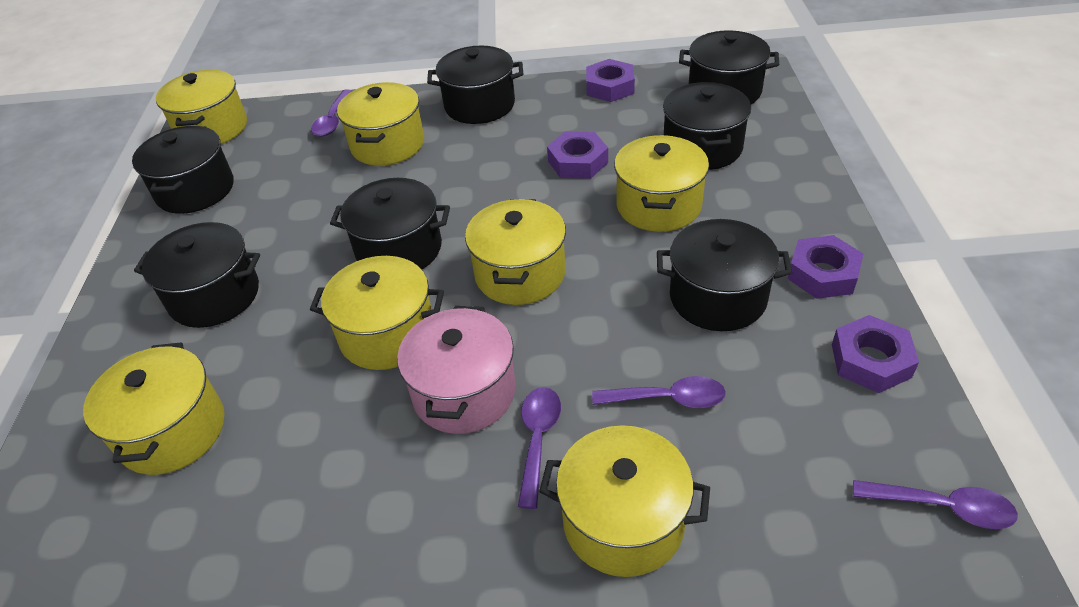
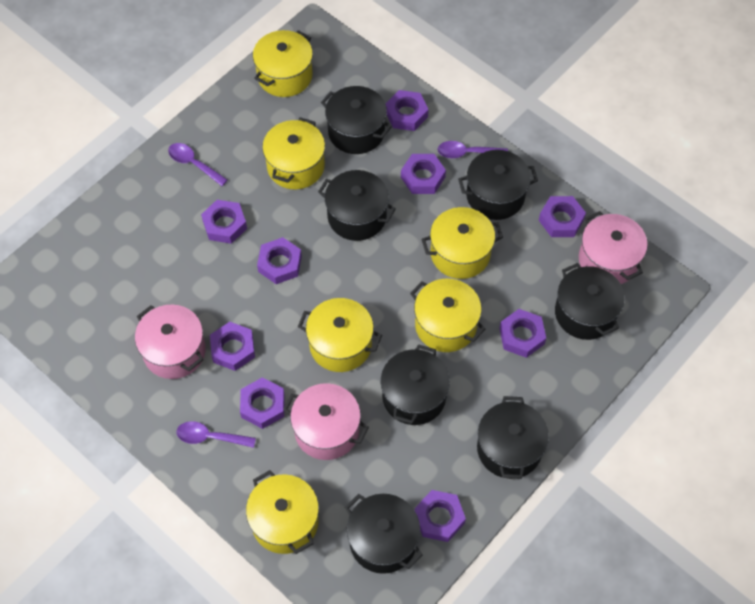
pink pot: [397,306,516,434] = 1 -> [135,305,206,379] [283,383,369,460] [579,211,648,284] = 3
purple nut: [547,132,608,179] [586,59,635,102] [787,235,863,299] [832,315,919,393] = 4 -> [201,200,247,244] [210,322,255,371] [240,377,285,429] [257,237,302,284] [385,90,429,131] [401,154,446,194] [415,490,466,542] [499,309,546,358] [539,196,586,237] = 9
purple spoon: [311,90,352,137] [518,387,561,509] [592,376,726,408] [853,480,1018,529] = 4 -> [168,143,228,186] [176,421,256,448] [437,141,508,158] = 3
yellow pot: [83,342,224,475] [156,70,247,144] [310,256,444,370] [337,82,424,166] [465,199,566,305] [539,425,710,577] [614,135,709,232] = 7 -> [246,470,319,554] [253,30,313,97] [262,117,325,189] [298,298,382,372] [410,279,485,352] [421,207,503,279] = 6

